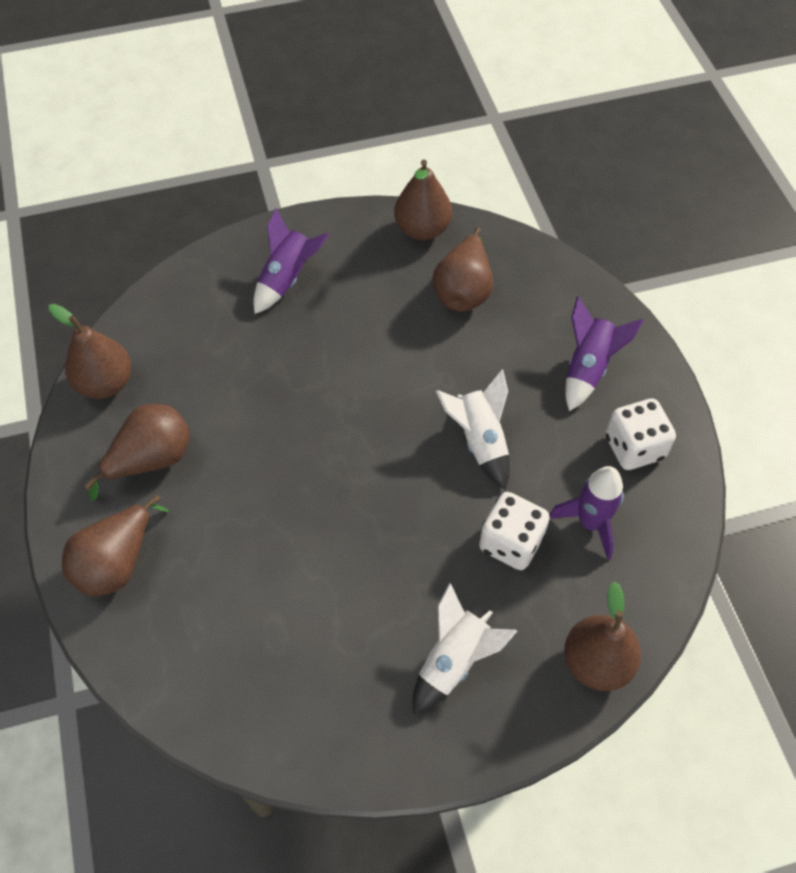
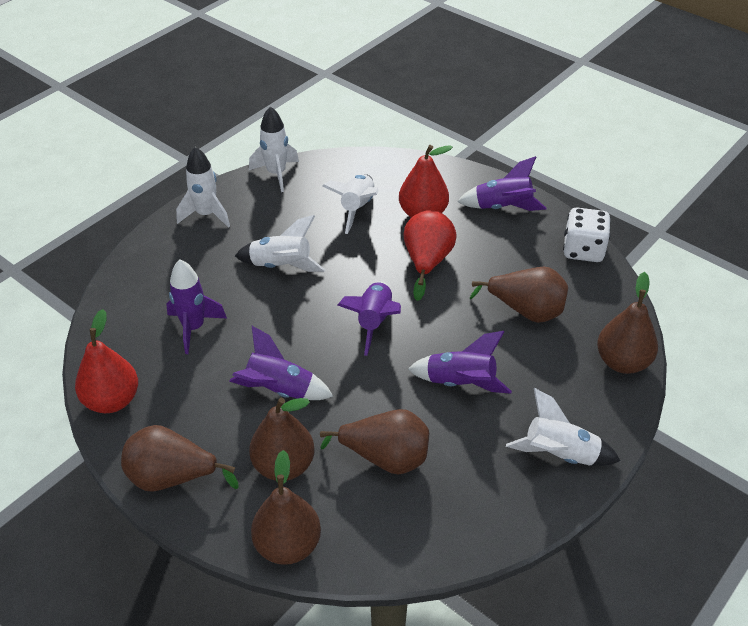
purple rocket: [253,208,329,314] [549,466,624,560] [565,296,643,411] = 3 -> [166,260,227,354] [229,326,334,400] [338,281,401,356] [408,331,512,394] [457,156,546,211] = 5
red pear: none = 0 -> [75,309,138,413] [399,145,453,218] [404,210,457,301] = 3
white dice: [479,492,550,570] [605,399,676,470] = 2 -> [563,208,610,262] = 1
white rocket: [412,583,517,714] [436,369,510,489] = 2 -> [176,147,230,228] [235,215,325,272] [249,106,299,192] [322,174,379,234] [506,388,620,466] = 5

